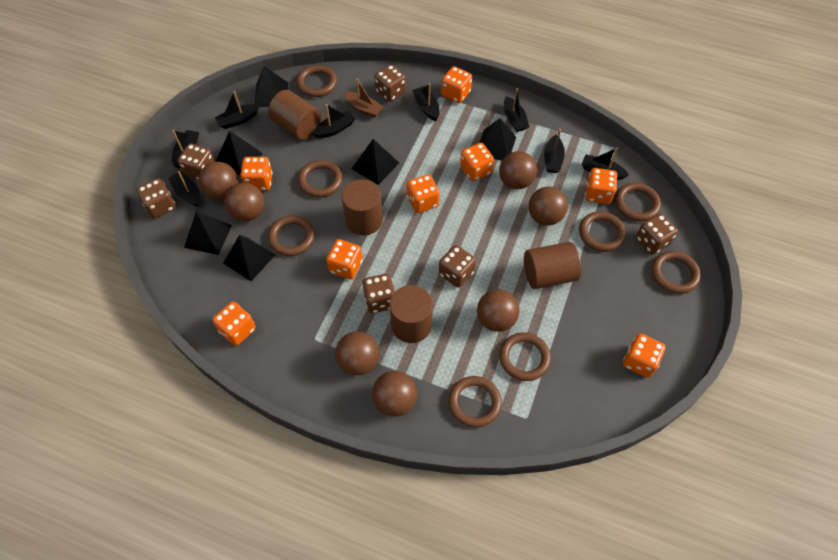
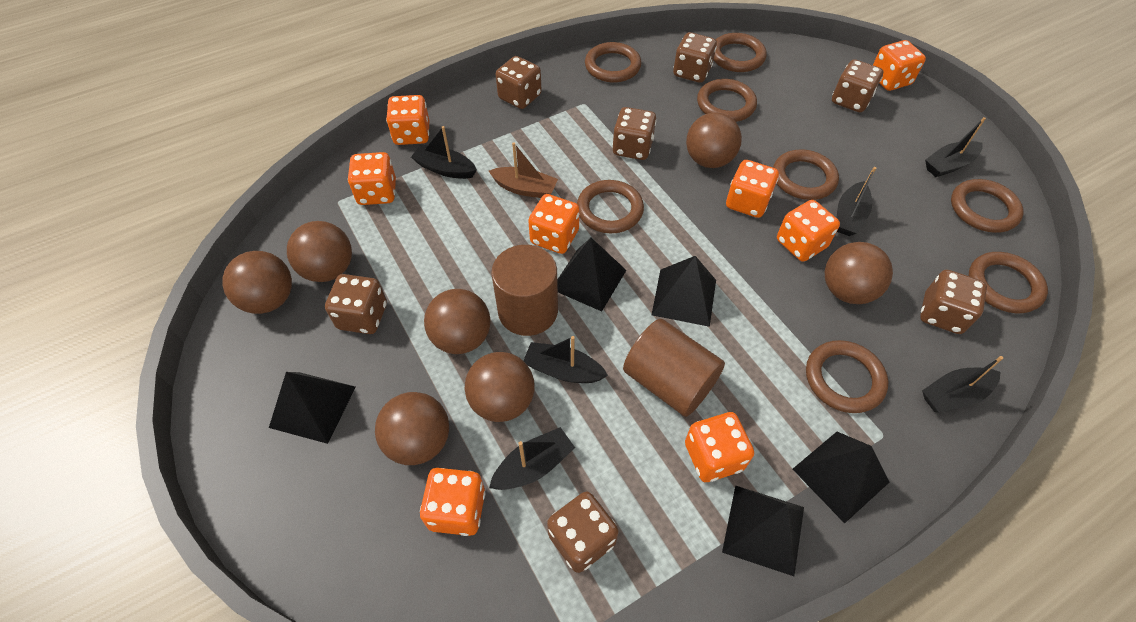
black boat: [168,171,200,207] [172,130,199,169] [215,91,259,129] [313,104,355,138] [412,83,440,121] [504,88,530,132] [544,129,565,173] [581,148,629,180] = 8 -> [411,126,477,179] [489,427,575,490] [523,336,608,383] [837,167,876,236] [922,356,1003,412] [925,117,986,177] = 6
black pyramid: [184,212,232,255] [215,131,263,175] [223,235,275,281] [254,66,288,107] [352,139,399,185] [479,118,516,161] = 6 -> [269,372,356,444] [557,238,626,312] [652,256,716,327] [722,485,804,576] [793,432,889,524] = 5
brown cylinder: [268,90,321,140] [342,179,383,236] [390,285,433,343] [524,242,581,289] = 4 -> [491,245,558,336] [623,319,725,417] = 2
brown dice: [136,178,176,219] [178,143,215,180] [362,274,395,313] [374,65,406,102] [439,245,476,288] [636,213,678,255] = 6 -> [325,274,387,334] [496,56,542,109] [547,491,619,573] [612,107,656,160] [673,32,717,83] [832,59,883,112] [920,270,987,334] = 7

